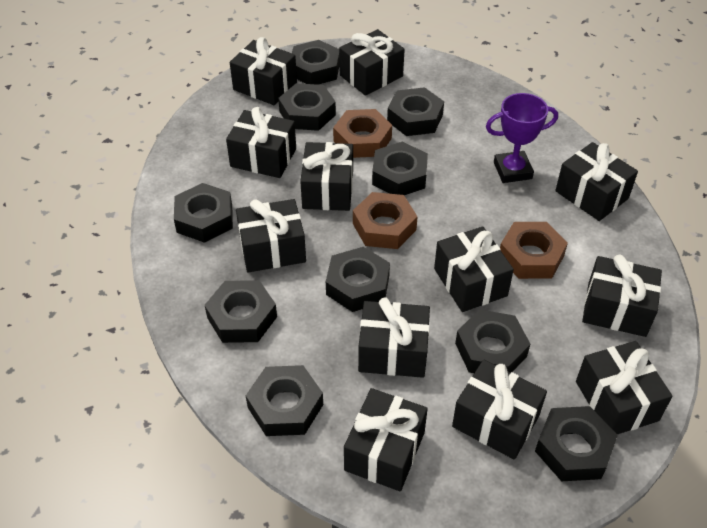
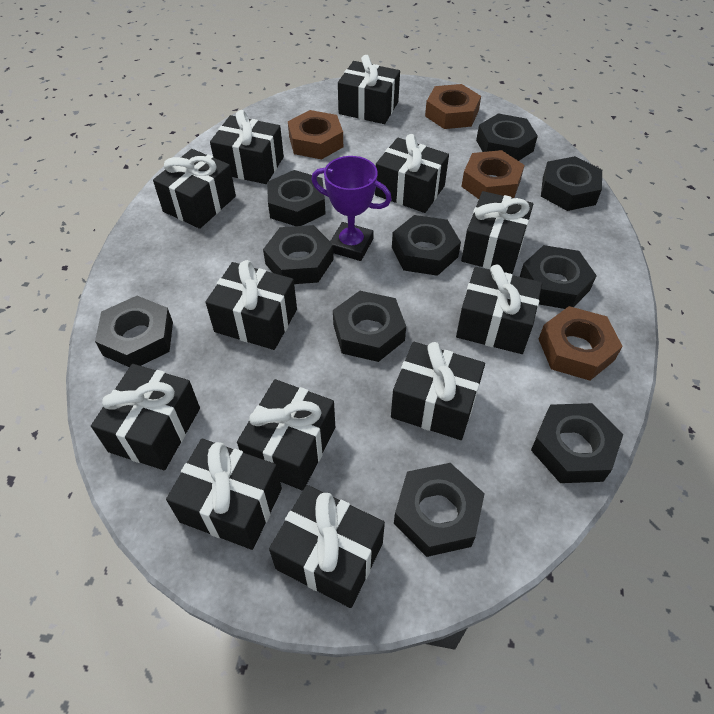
brown nut: [333,109,392,158] [353,192,418,249] [500,222,568,279] = 3 -> [288,110,343,159] [425,84,481,129] [461,150,525,199] [539,306,623,381] = 4

